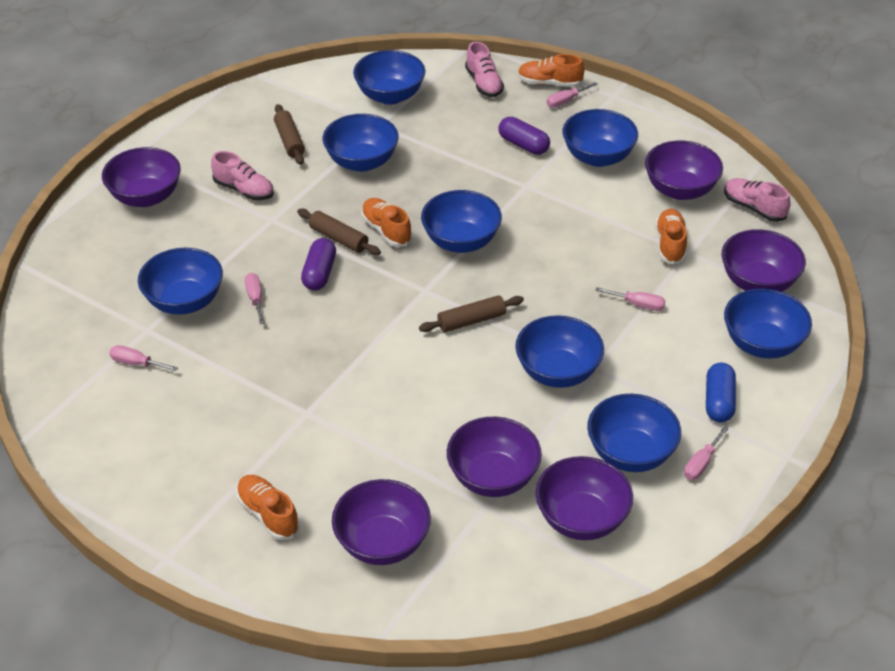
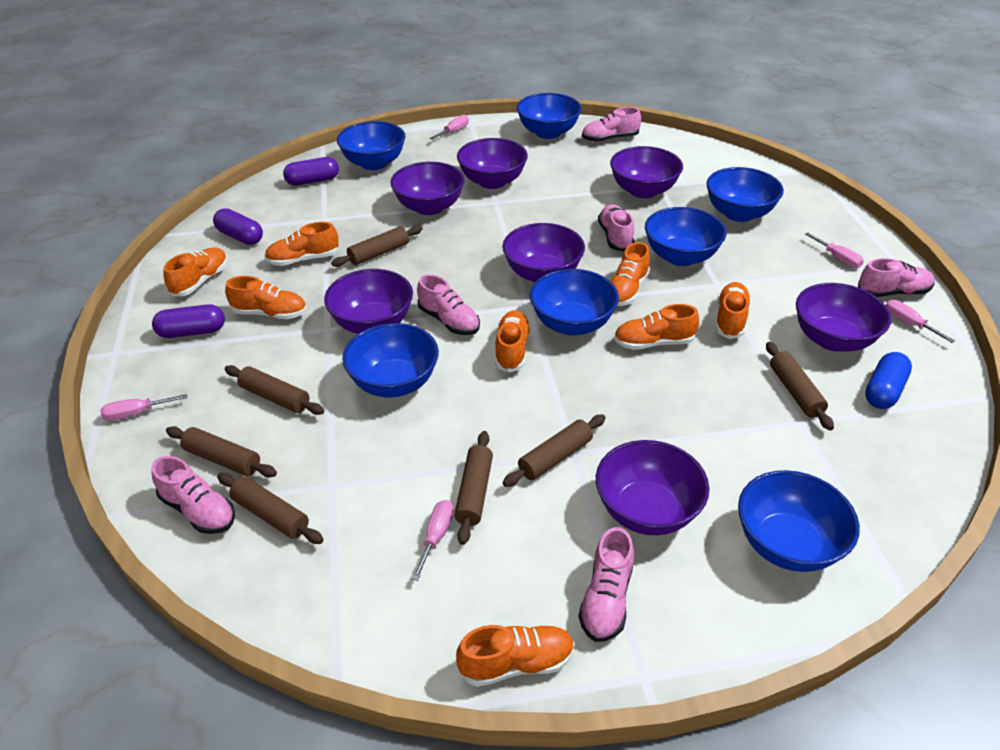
blue bowl: [138,248,223,315] [323,114,399,172] [353,50,425,105] [421,190,502,253] [515,315,604,388] [563,109,638,167] [587,394,681,472] [724,288,812,359] = 8 -> [337,121,405,170] [342,323,439,397] [517,93,582,139] [530,269,619,335] [645,207,726,266] [707,167,784,222] [738,470,860,572] = 7
brown rolling pin: [274,104,305,165] [297,209,381,255] [419,295,524,332] = 3 -> [166,426,277,477] [217,473,324,544] [225,365,324,415] [331,225,423,267] [454,431,493,545] [503,414,606,487] [766,342,834,430] = 7
orange shoe: [236,475,300,540] [361,198,412,247] [518,54,584,87] [655,209,687,265] = 4 -> [163,247,228,296] [225,276,307,319] [264,222,340,266] [456,625,575,687] [495,310,531,373] [610,242,650,306] [614,304,699,350] [715,282,751,339] = 8
pink shoe: [211,151,274,200] [465,42,504,97] [724,178,790,222] = 3 -> [151,456,235,534] [417,274,480,335] [579,527,634,642] [582,107,641,142] [598,204,634,251] [858,258,935,297] = 6
purple bowl: [102,147,181,207] [332,479,431,565] [447,417,542,497] [535,456,633,540] [645,141,723,200] [721,229,806,292] = 6 -> [324,269,413,334] [391,162,465,215] [457,138,528,189] [502,223,585,282] [596,440,709,535] [610,146,683,198] [796,283,891,352] = 7
purple capsule: [301,238,336,290] [498,117,550,155] = 2 -> [152,304,225,338] [213,208,263,245] [283,157,339,186] = 3

